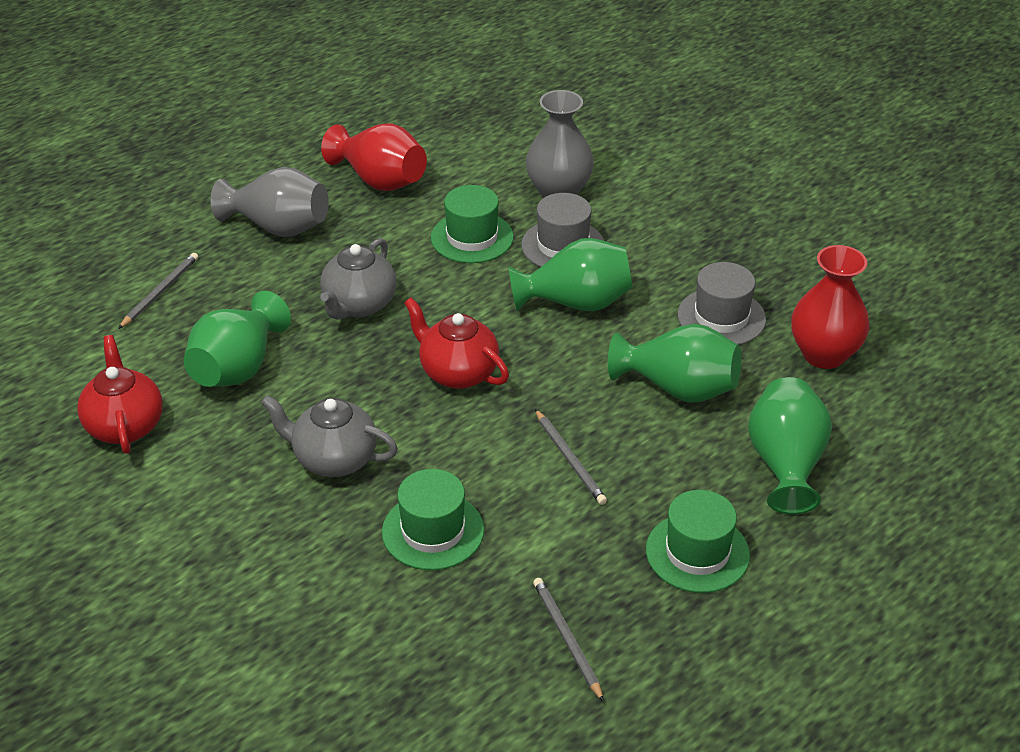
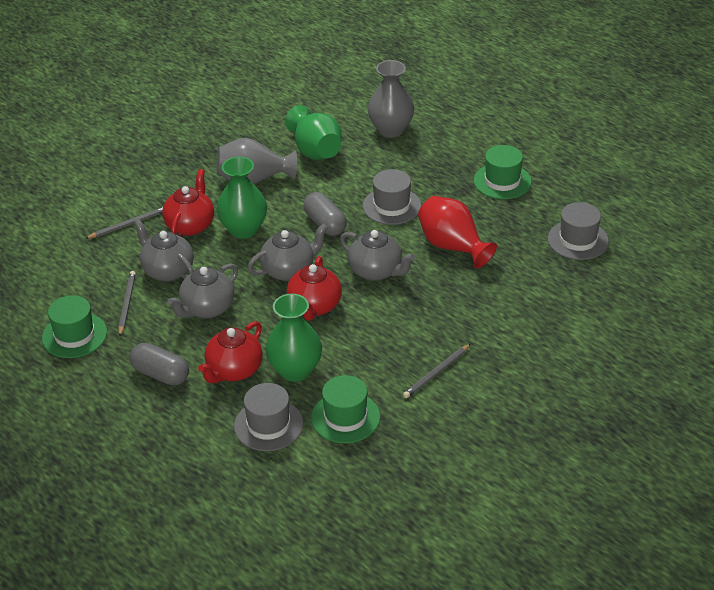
green vase: [184,291,291,387] [509,238,633,312] [608,324,741,403] [748,377,832,514] = 4 -> [216,157,267,239] [265,294,322,382] [285,105,342,160] = 3
grey capsule: none = 0 -> [130,343,189,385] [303,192,347,236] = 2
grey hat: [521,193,604,267] [678,262,766,345] = 2 -> [234,383,303,451] [363,169,421,225] [548,202,609,260] = 3
grey teapot: [261,395,398,477] [320,238,397,320] = 2 -> [134,219,194,282] [167,263,238,318] [248,223,328,281] [340,230,415,281] = 4
red teapot: [77,335,163,454] [404,297,509,389] = 2 -> [162,169,214,236] [198,321,263,384] [287,256,342,321] = 3
red vase: [321,123,427,191] [791,245,870,369] = 2 -> [418,196,497,269] = 1

